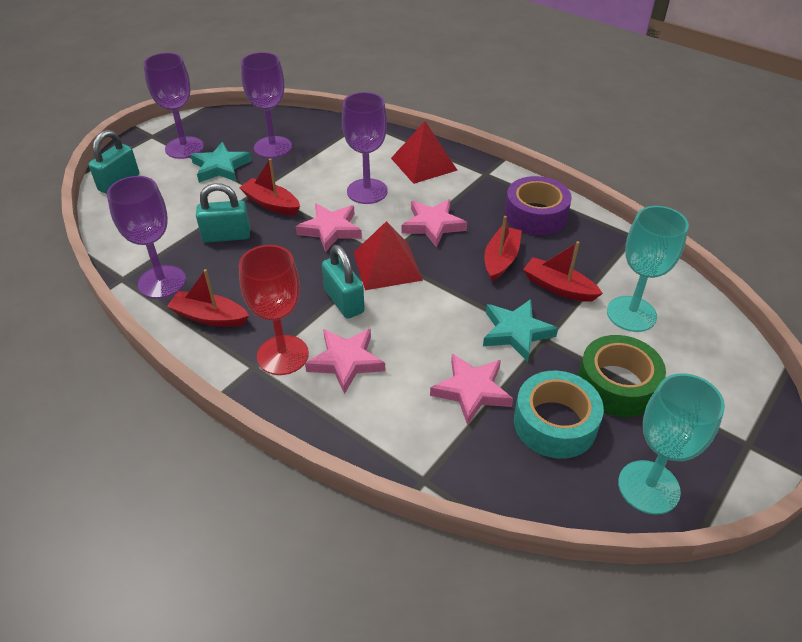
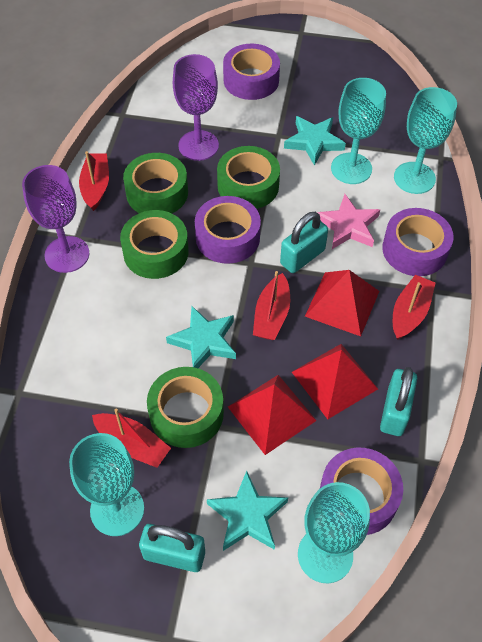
green tape: [578,335,666,417] = 1 -> [120,210,189,279] [123,153,188,213] [147,367,224,448] [217,146,280,209] = 4
pink star: [296,203,362,252] [305,329,385,394] [402,199,467,248] [430,354,513,425] = 4 -> [317,194,380,249] = 1
purple goblet: [107,176,186,299] [143,53,204,159] [241,52,292,158] [342,92,388,204] = 4 -> [22,165,90,273] [173,54,219,161] = 2
purple tape: [505,176,572,235] = 1 -> [195,196,261,264] [223,44,280,100] [320,448,403,535] [382,208,454,276] = 4
red goblet: [239,245,309,375] = 1 -> none = 0
red pyramid: [353,221,423,290] [391,122,458,184] = 2 -> [228,375,317,455] [292,344,378,419] [305,270,379,336] = 3
turquoise goblet: [607,206,689,332] [618,373,725,515] = 2 -> [69,433,144,536] [298,482,370,583] [331,78,386,184] [394,87,457,194] = 4
turquoise star: [191,142,251,183] [483,299,558,362] = 2 -> [166,306,236,368] [207,471,288,551] [284,116,346,166] = 3
turquoise tape: [514,371,604,459] = 1 -> none = 0

